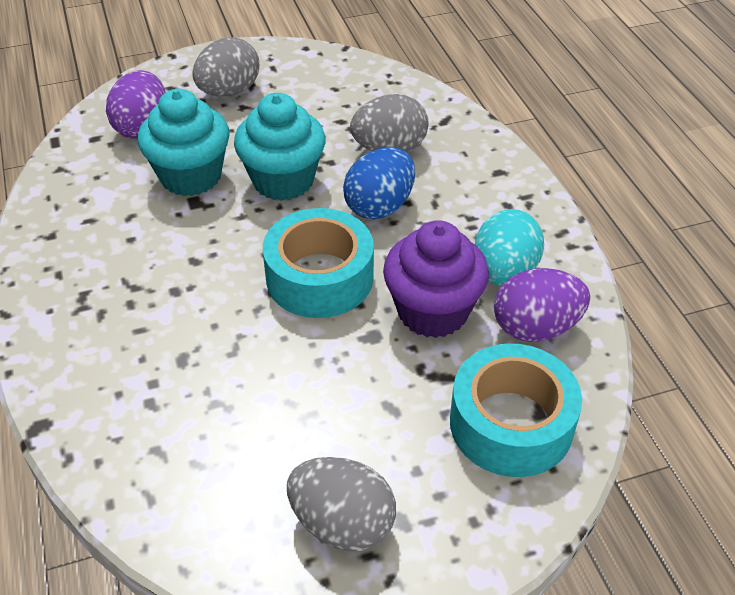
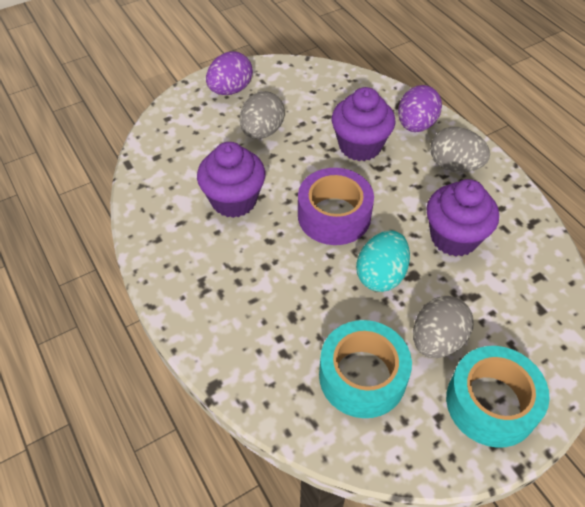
blue egg: [343,147,415,219] = 1 -> none = 0
purple cupcake: [383,220,489,338] = 1 -> [197,142,265,218] [332,87,395,161] [426,179,499,256] = 3
purple tape: none = 0 -> [298,168,374,245] = 1
turquoise cupcake: [138,89,230,196] [234,93,326,201] = 2 -> none = 0

